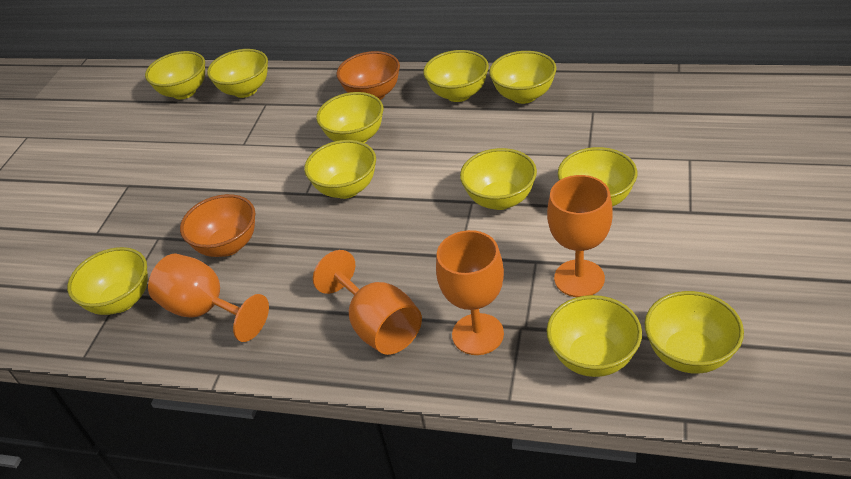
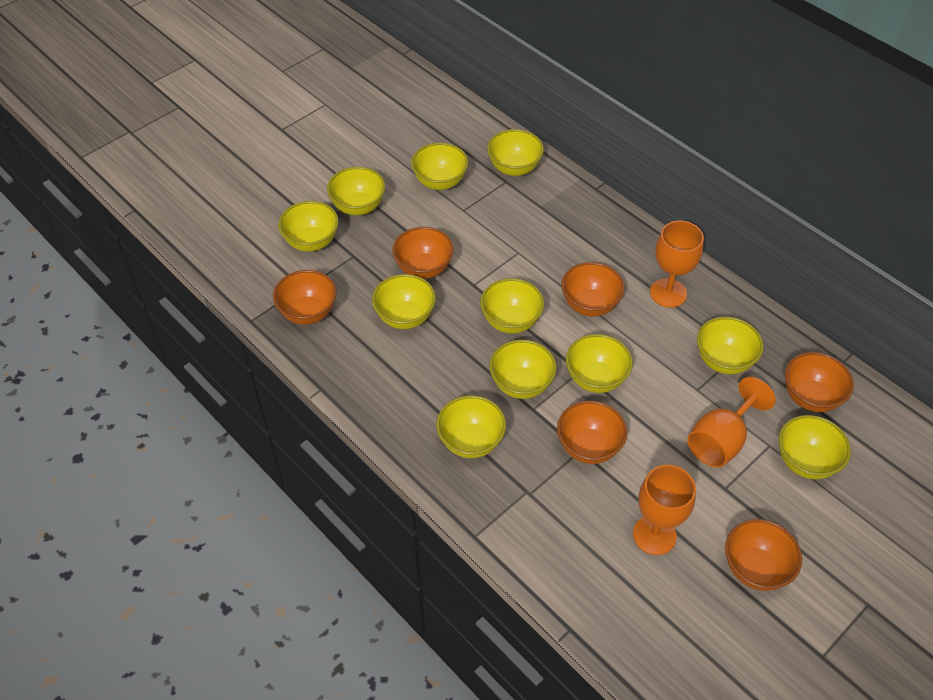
orange bowl: [180,194,255,257] [336,51,400,100] = 2 -> [273,270,337,325] [392,227,454,279] [557,401,627,464] [561,262,625,316] [725,519,802,591] [785,352,854,412] = 6
orange goblet: [148,253,269,342] [313,250,422,355] [436,230,504,355] [547,175,613,297] = 4 -> [633,465,696,555] [650,220,704,308] [687,377,776,468] = 3

